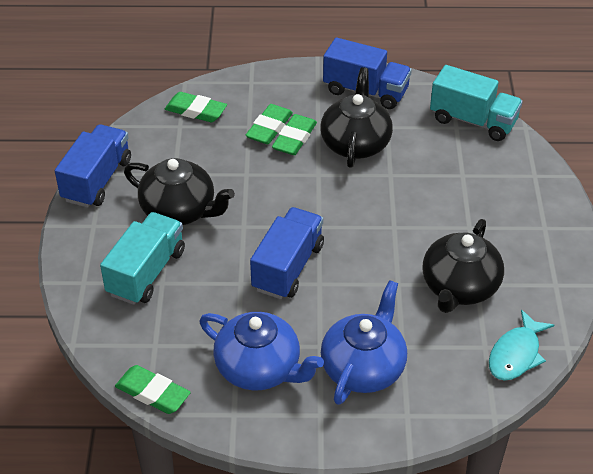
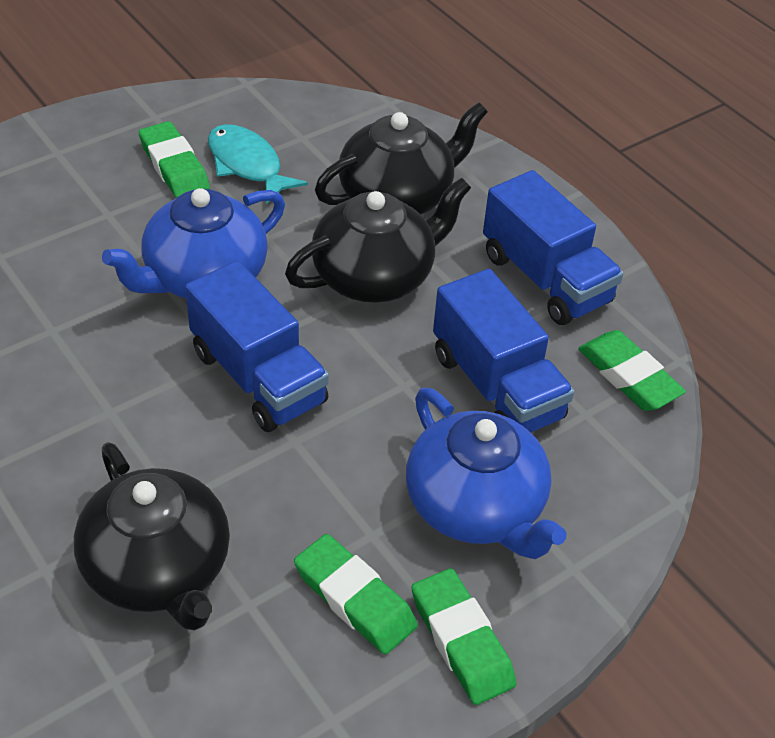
turquoise truck: [100,212,185,305] [430,65,523,141] = 2 -> none = 0

